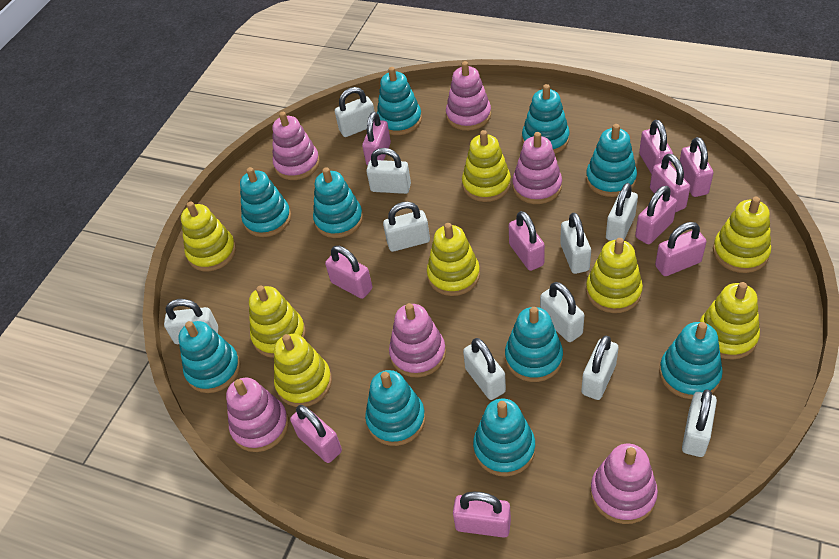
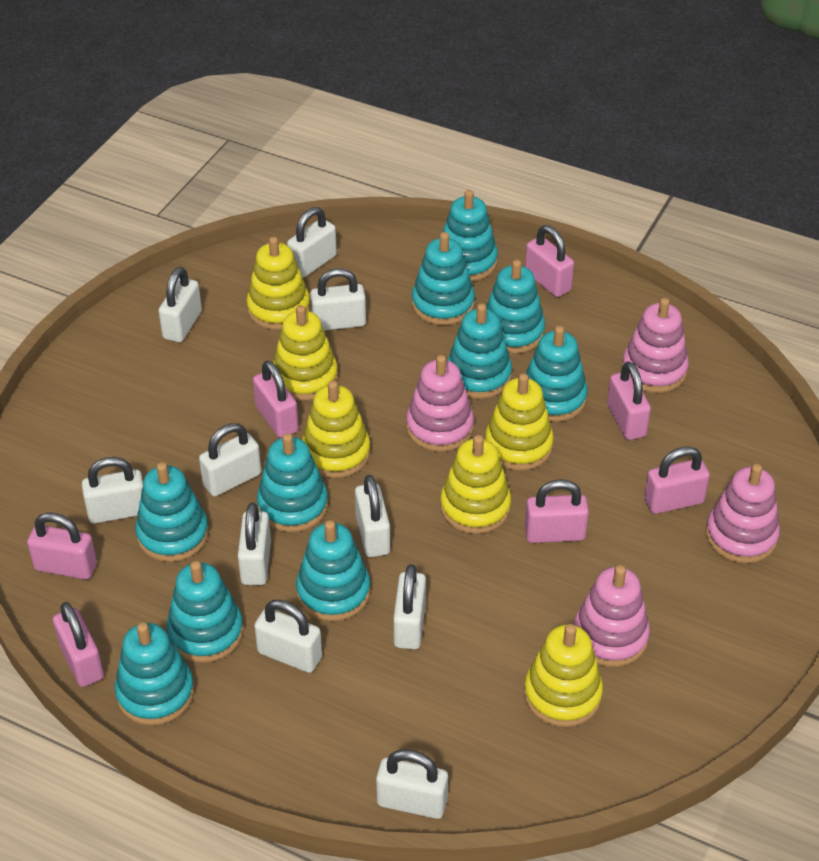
pink padlock: [290,405,342,463] [325,246,372,299] [362,112,391,166] [453,492,511,538] [509,211,545,271] [635,186,677,244] [639,120,673,174] [650,154,690,212] [655,222,706,276] [680,137,713,197] = 10 -> [27,512,97,580] [53,602,104,687] [253,360,299,438] [525,225,574,297] [525,479,589,543] [607,361,651,440] [644,446,710,514] = 7
pink stacking toy: [226,378,289,452] [272,112,320,180] [389,303,446,377] [446,61,491,131] [512,132,562,204] [590,444,658,524] = 6 -> [406,355,474,452] [574,565,650,667] [622,298,689,393] [706,464,780,563] = 4
yellow stacking toy: [181,201,236,271] [249,285,306,358] [274,334,332,407] [427,223,480,296] [462,130,511,202] [586,238,643,313] [700,282,760,360] [713,197,771,273] = 8 -> [246,237,310,330] [273,305,338,401] [302,381,370,478] [440,435,511,534] [485,373,554,471] [524,624,603,727] = 6

